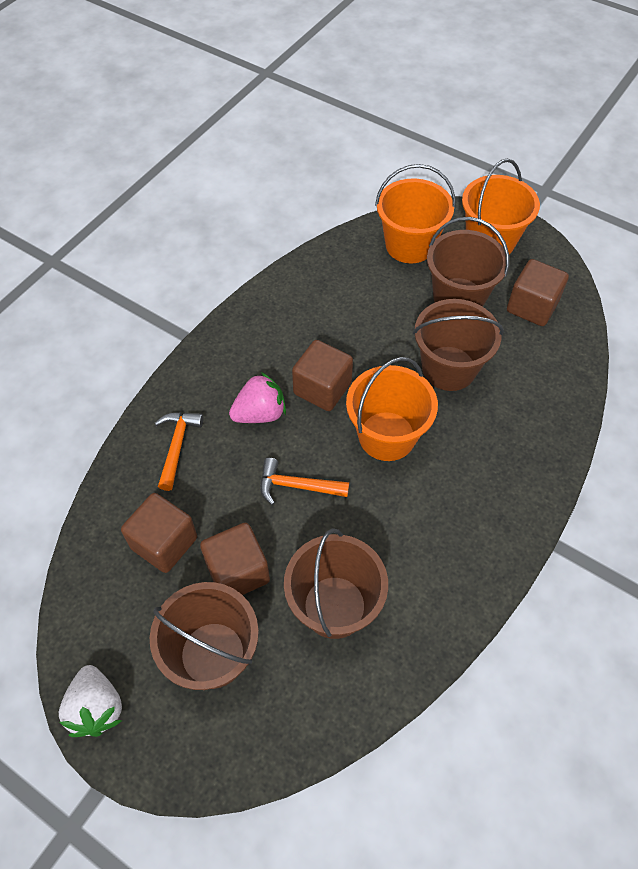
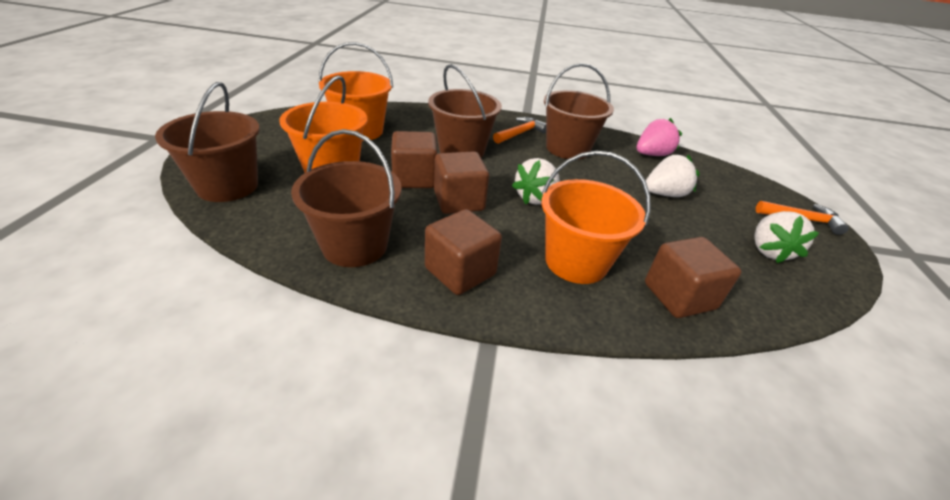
white strawberry: [59,665,122,737] = 1 -> [512,158,560,205] [646,155,699,197] [754,211,819,263] = 3

